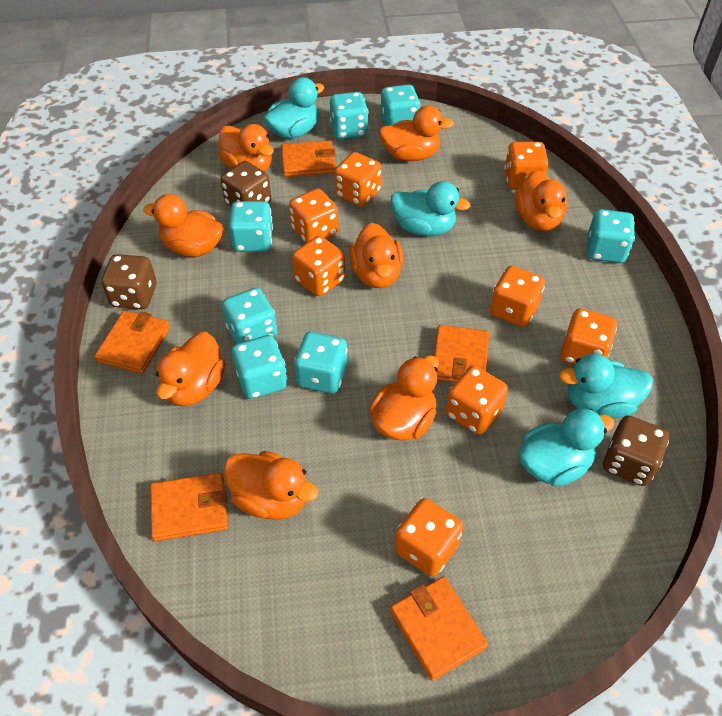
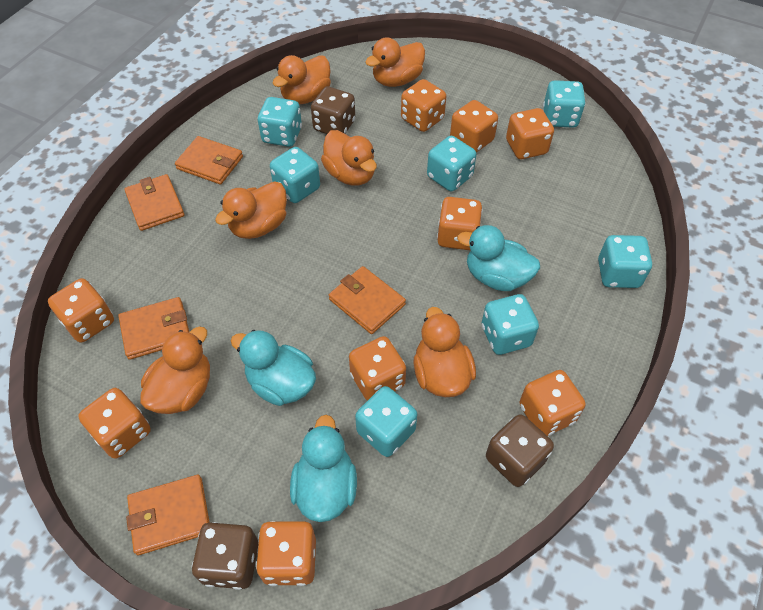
orange dice: [289,188,339,243] [292,236,345,296] [334,152,382,207] [395,498,463,577] [446,366,508,435] [490,266,545,327] [504,142,548,189] [560,308,617,365] = 8 -> [48,278,114,343] [78,388,151,459] [256,521,316,586] [349,336,406,401] [401,79,446,132] [437,197,483,250] [450,100,498,153] [506,108,554,159] [519,370,585,436] = 9
orange duck: [143,194,224,257] [156,332,225,406] [218,124,274,171] [224,451,319,520] [349,223,403,288] [369,355,439,441] [379,105,454,161] [515,170,567,231] = 8 -> [140,327,210,414] [215,181,287,239] [273,55,331,104] [321,130,377,186] [365,37,425,87] [414,307,476,397] = 6
turquoise duck: [263,77,325,139] [391,181,470,237] [519,408,615,487] [559,353,653,418] = 4 -> [231,330,316,406] [290,415,357,522] [457,225,540,291] = 3

